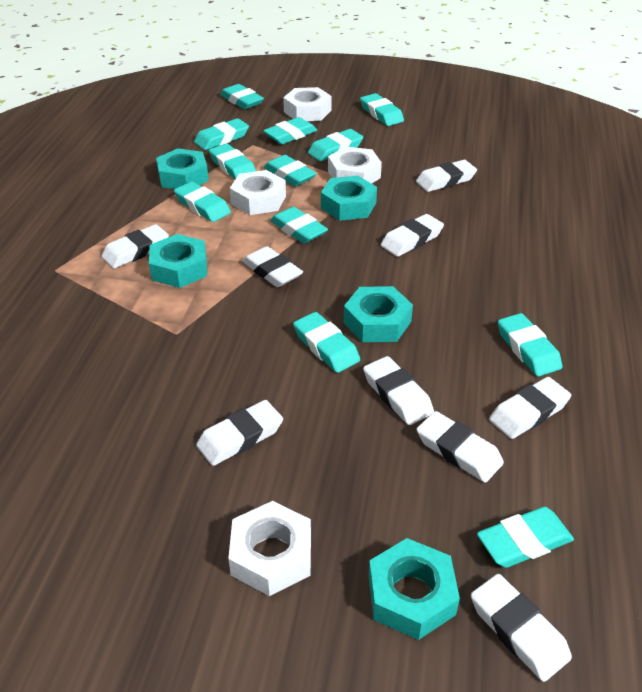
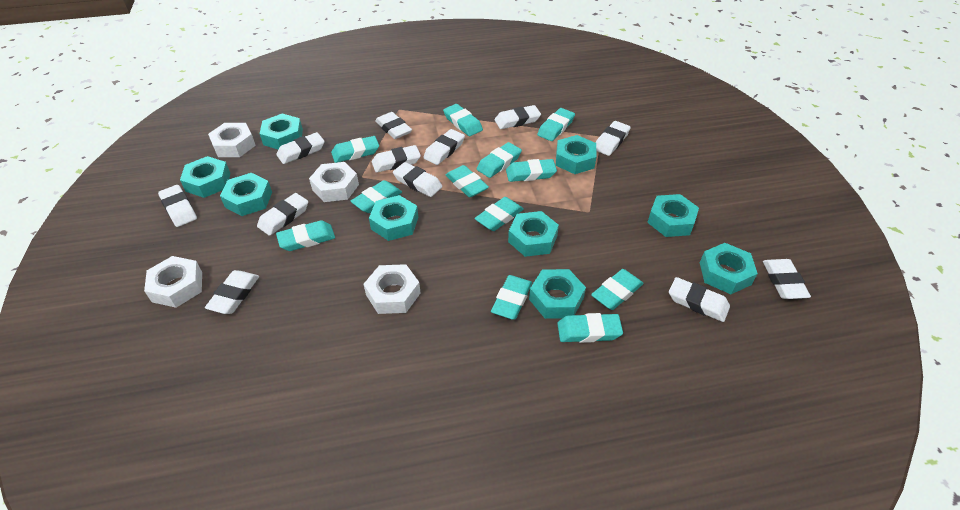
turquoise nut: [149,234,207,288] [156,148,209,189] [321,176,377,221] [344,286,413,342] [368,538,460,640] = 5 -> [180,156,230,198] [220,173,272,216] [260,113,303,149] [369,195,418,241] [508,211,559,257] [529,269,586,319] [556,135,596,174] [647,194,699,237] [700,243,758,294] = 9
white eraser: [101,224,169,268] [196,400,283,466] [242,246,303,287] [363,356,434,425] [381,214,444,257] [416,160,477,192] [417,411,504,483] [471,574,572,682] [489,377,571,439] = 9 -> [158,185,197,227] [205,270,259,314] [257,193,308,236] [276,132,325,164] [372,145,421,173] [375,112,412,139] [393,162,442,197] [423,129,465,165] [495,105,541,129] [596,121,631,156] [669,277,730,322] [763,259,811,299] = 12

